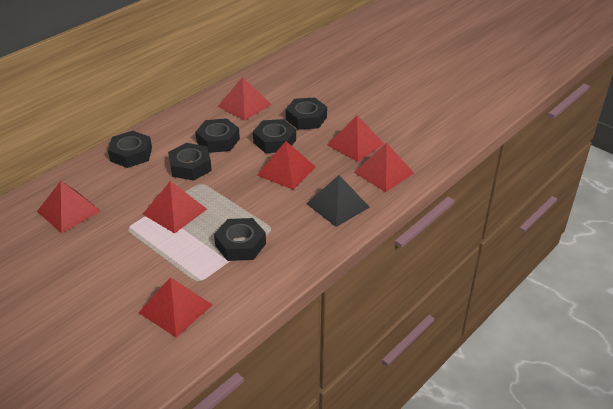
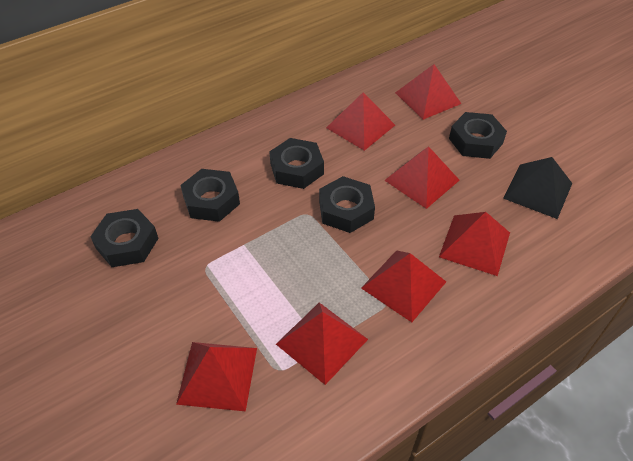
black nut: [108,131,152,168] [168,143,212,181] [195,118,240,153] [214,218,266,261] [253,119,296,153] [286,98,327,130] = 6 -> [90,209,159,267] [180,169,240,222] [269,138,324,189] [319,176,375,233] [449,112,507,159] = 5

